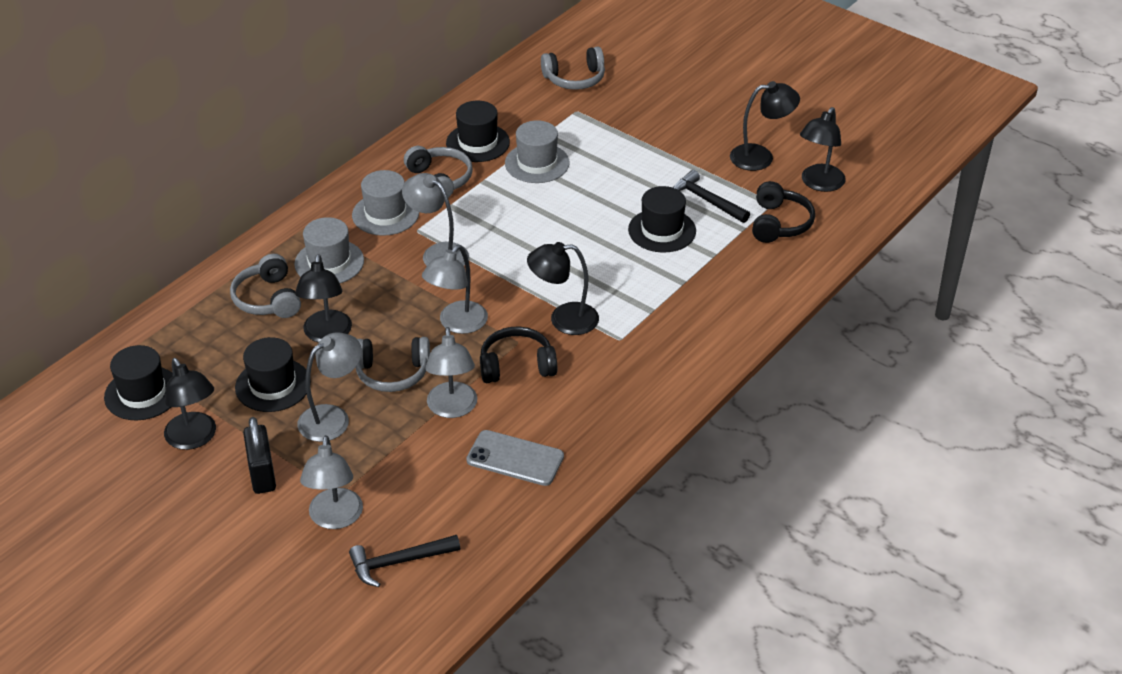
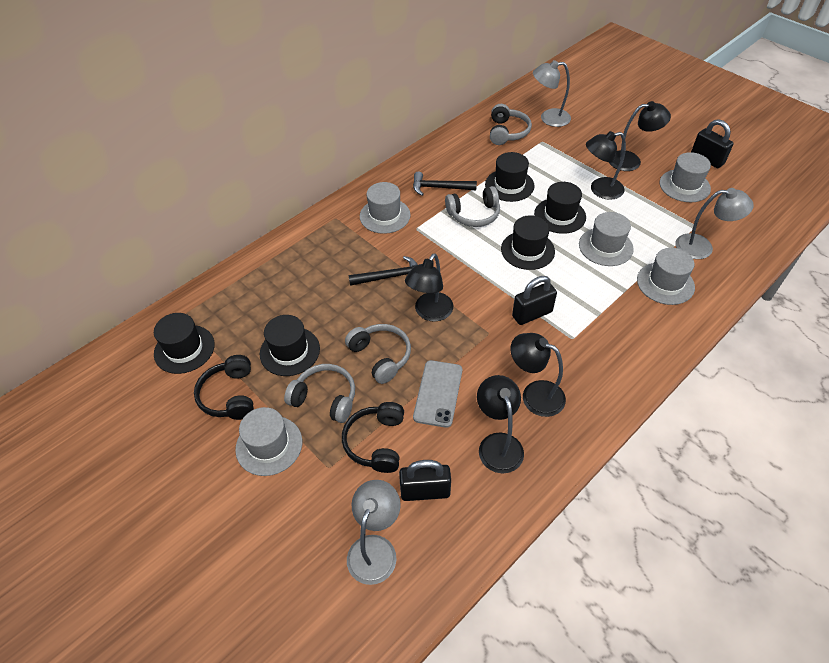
black hat: [104,345,173,420] [235,337,311,412] [446,101,510,162] [628,186,696,253] = 4 -> [154,313,215,374] [260,315,320,376] [485,152,535,202] [501,215,555,270] [534,182,586,234] = 5
black padlock: [243,417,276,494] = 1 -> [399,460,451,501] [512,276,557,325] [691,119,734,168] = 3
grey hat: [294,217,364,283] [352,170,419,236] [505,120,570,183] = 3 -> [235,407,302,476] [360,182,410,234] [579,212,634,266] [637,248,695,305] [659,152,711,202] = 5
grey lamp: [297,332,362,442] [300,435,363,529] [402,173,469,266] [422,245,488,334] [425,327,477,418] = 5 -> [347,480,401,585] [533,60,571,127] [676,188,754,259] = 3

